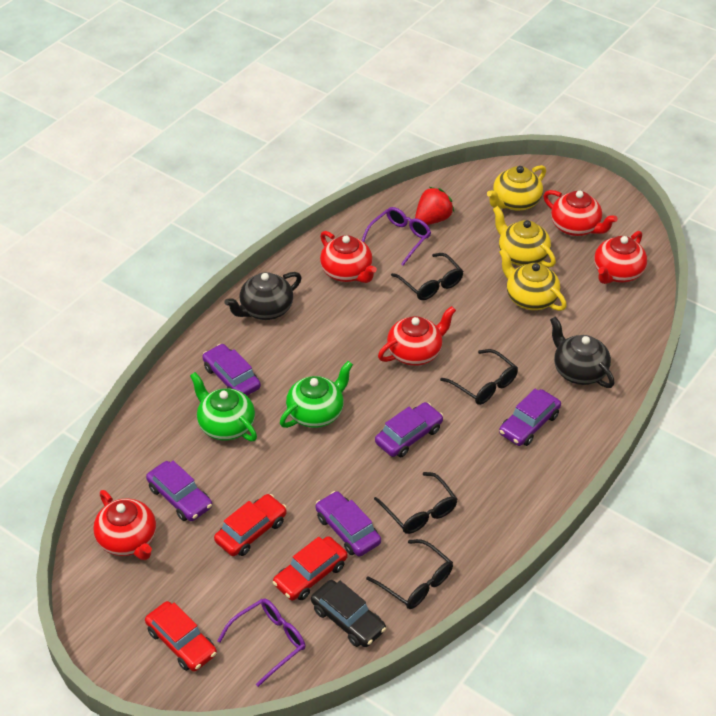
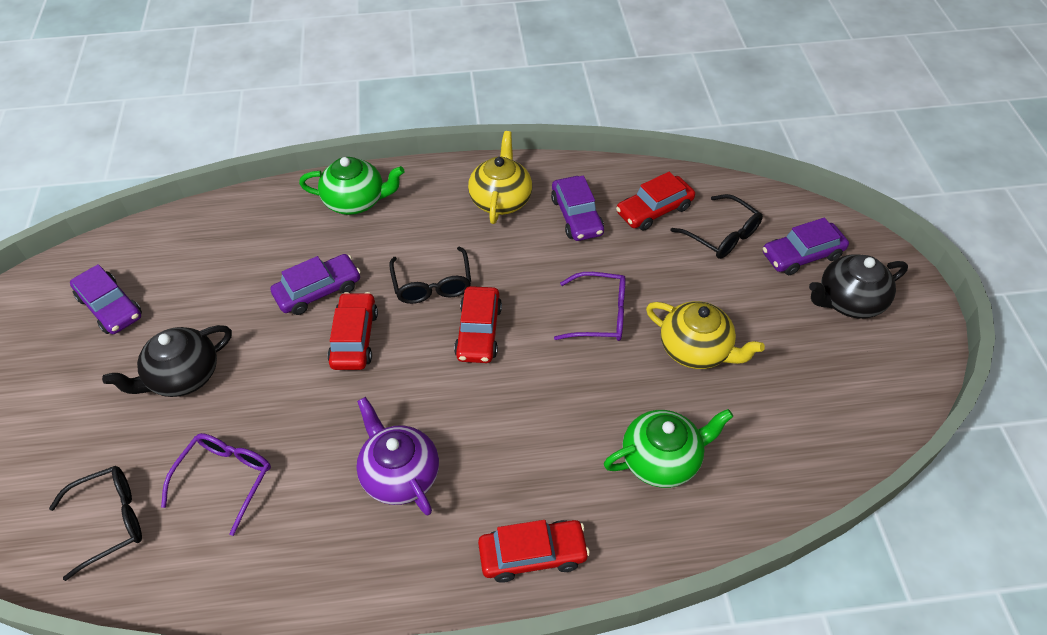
black car: [311,580,386,647] = 1 -> none = 0
black glasses: [366,539,453,609] [374,472,457,534] [391,253,463,300] [440,349,518,405] = 4 -> [49,466,142,581] [389,247,471,304] [670,194,763,259] = 3
purple car: [146,461,212,521] [202,344,261,396] [315,491,381,557] [375,402,443,457] [499,389,561,446] = 5 -> [70,264,142,334] [271,254,361,315] [551,176,604,241] [763,218,849,275] = 4
purple teapot: none = 0 -> [356,397,439,515] = 1
red car: [145,601,217,672] [214,494,287,556] [273,536,348,601] = 3 -> [327,292,378,370] [454,286,502,363] [478,520,590,583] [616,172,695,231] = 4
red strawberry: [415,187,454,225] = 1 -> none = 0
red teapot: [93,490,156,560] [320,231,377,283] [378,306,456,366] [543,190,618,236] [594,231,647,284] = 5 -> none = 0
yellow teapot: [487,165,546,211] [493,206,556,267] [499,249,567,311] = 3 -> [468,131,532,224] [646,301,765,369] = 2

